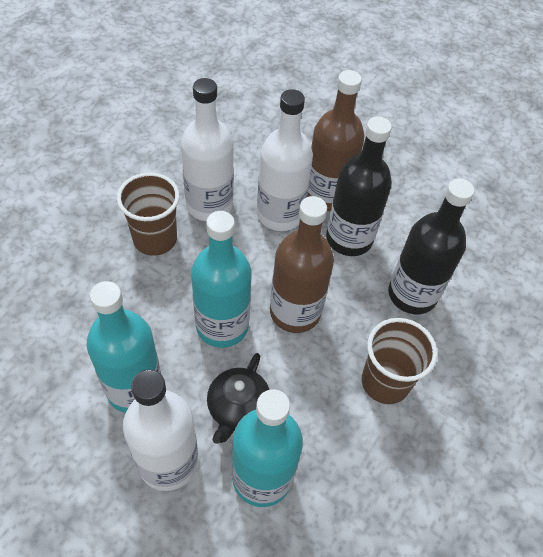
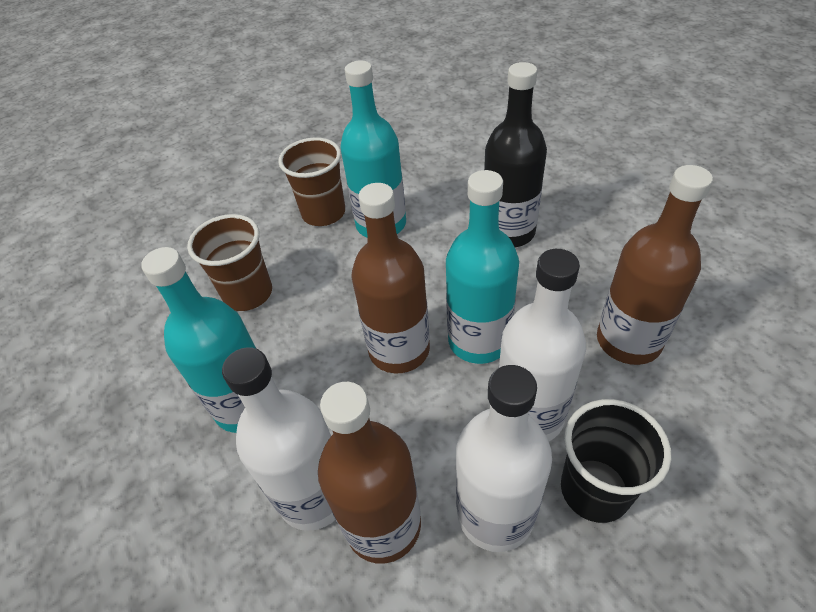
black bottle: [326,116,392,256] [388,178,474,314] = 2 -> [484,62,547,247] = 1
black cup: none = 0 -> [561,399,671,523] = 1
black teapot: [207,353,270,444] = 1 -> none = 0
brown bottle: [270,196,334,333] [307,70,364,211] = 2 -> [318,382,421,564] [351,183,430,373] [597,165,713,365] = 3

